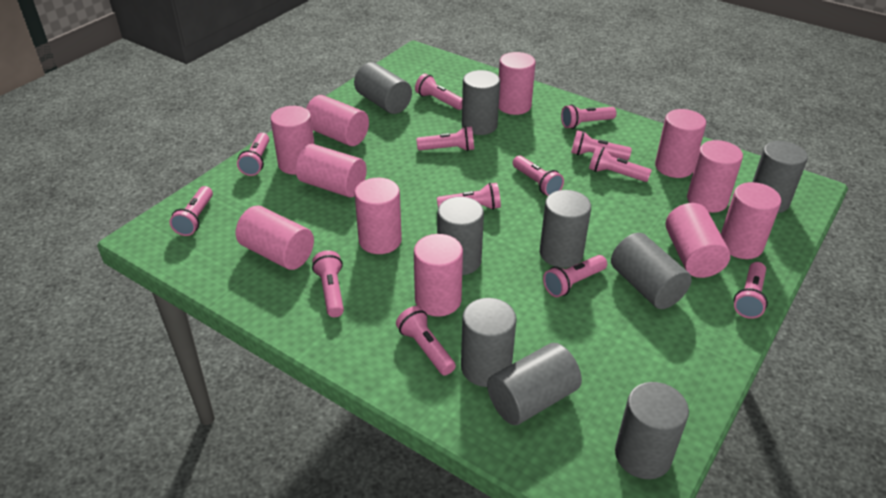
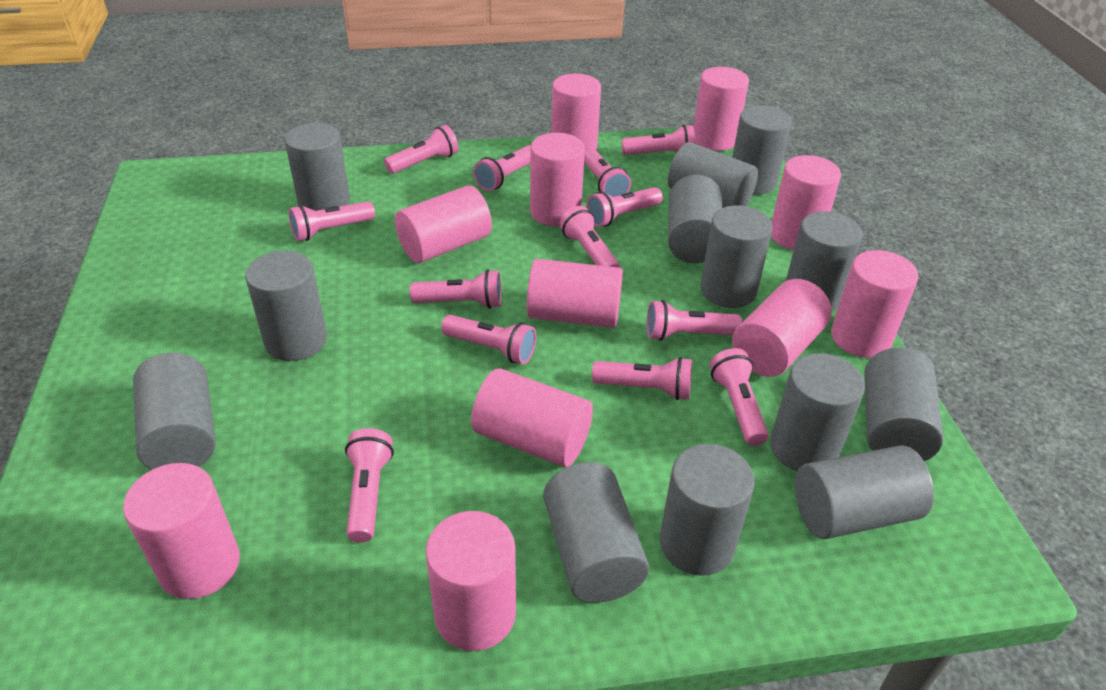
grey cylinder: [354,62,412,114] [437,197,484,275] [461,298,517,387] [462,70,500,135] [487,343,582,425] [540,190,591,268] [611,233,692,309] [615,382,689,479] [753,141,808,213] = 9 -> [133,353,215,470] [245,251,327,361] [285,123,350,211] [543,462,649,603] [660,444,755,576] [668,142,758,208] [668,175,723,263] [700,205,773,308] [732,105,792,194] [770,353,865,471] [786,211,863,312] [795,445,934,539] [864,347,944,461] = 13

